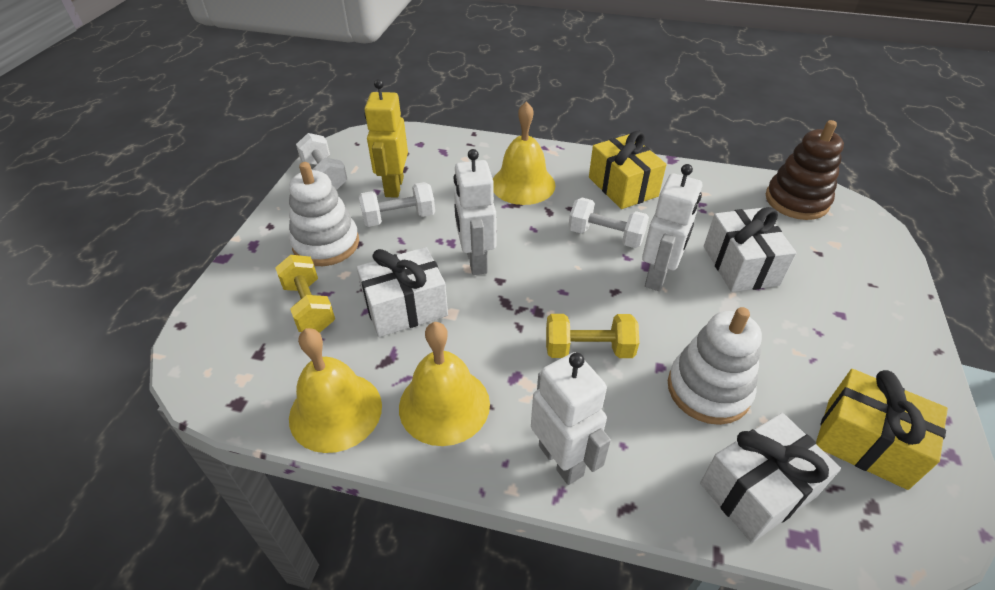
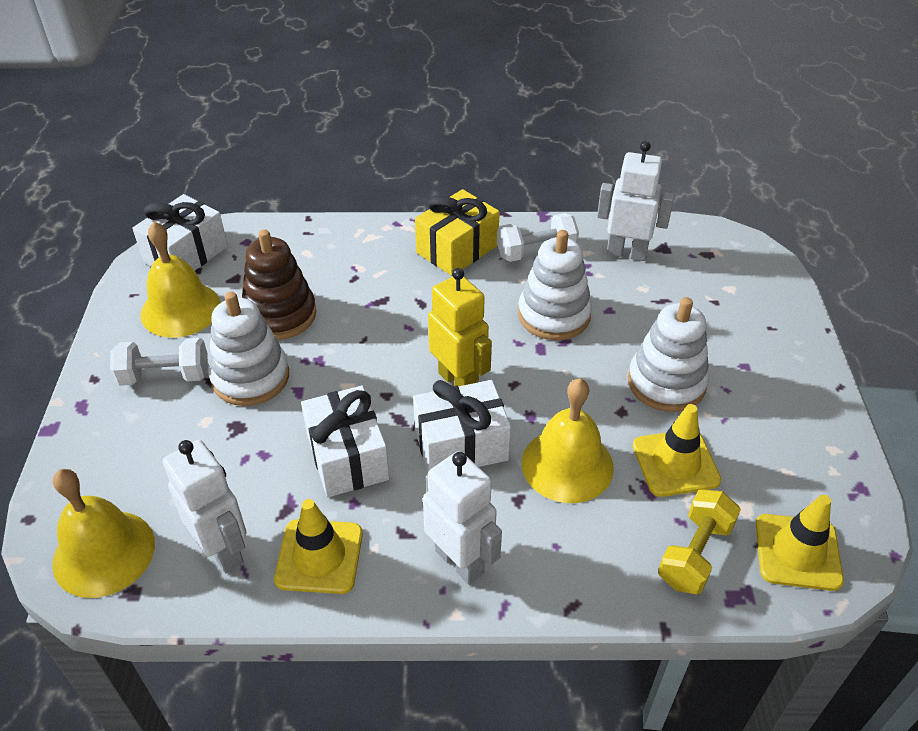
white dumbbell: [296,133,348,190] [359,182,435,227] [568,198,649,248] = 3 -> [110,338,208,386] [497,213,579,262] = 2
white stacking toy: [289,162,359,266] [668,307,762,425] = 2 -> [208,291,289,406] [518,230,592,340] [628,297,709,412] = 3
yellow dumbbell: [275,255,335,333] [546,314,639,358] = 2 -> [658,489,741,594] = 1
yellow gift: [589,131,666,209] [816,369,948,490] = 2 -> [415,189,500,276] = 1
yellow traffic cone: none = 0 -> [274,499,363,594] [633,404,721,497] [756,495,844,591] = 3

